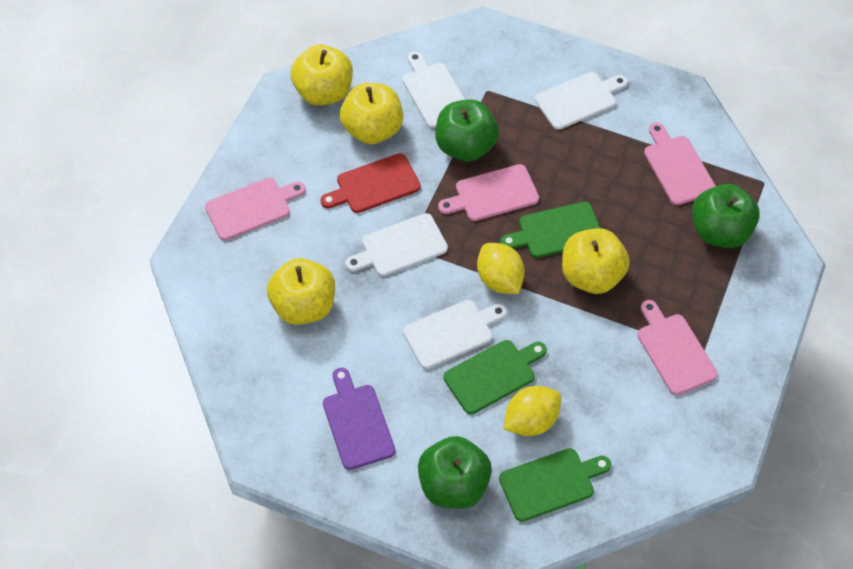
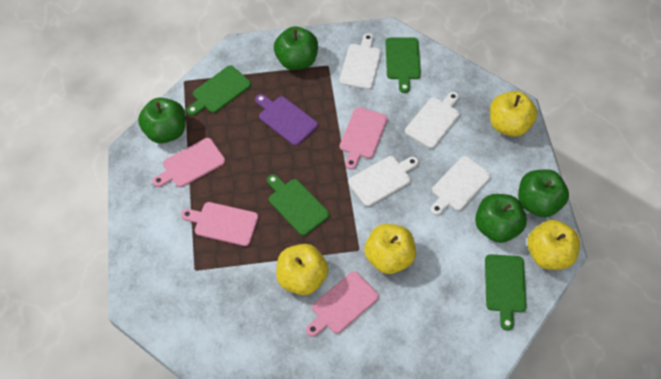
green apple: [418,436,492,509] [435,99,499,162] [692,184,760,248] = 3 -> [138,98,186,143] [274,26,318,70] [475,194,527,243] [518,169,569,218] = 4
green cutting board: [444,340,547,414] [499,448,611,522] [500,202,600,258] = 3 -> [187,65,251,116] [267,174,329,236] [385,38,421,93] [485,254,527,331] = 4
red cutting board: [321,153,421,213] = 1 -> none = 0
yellow lemon: [477,243,525,294] [504,386,561,436] = 2 -> none = 0

